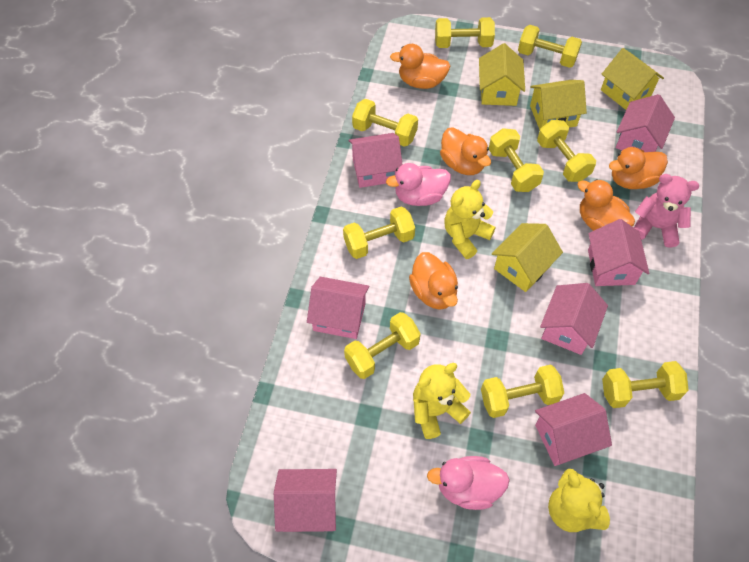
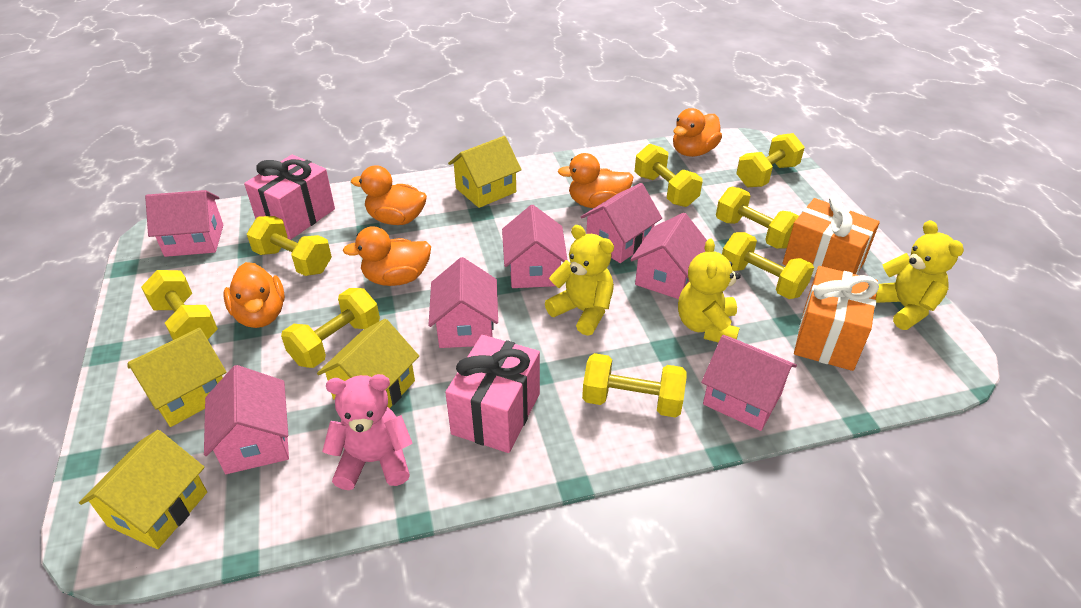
orange gift: none = 0 -> [782,195,880,277] [794,266,879,371] = 2
pink duck: [386,163,451,206] [427,456,510,510] = 2 -> none = 0
pink gift: none = 0 -> [244,155,335,240] [445,335,540,453] = 2
yellow dumbbell: [343,206,415,259] [344,312,421,379] [352,99,418,147] [435,17,495,48] [481,365,564,418] [489,128,544,192] [518,25,582,68] [537,120,596,182] [602,361,688,408] = 9 -> [141,270,218,340] [247,216,332,276] [281,288,380,368] [582,353,686,418] [635,144,703,207] [716,187,799,249] [722,232,814,299] [736,133,805,187] = 8

